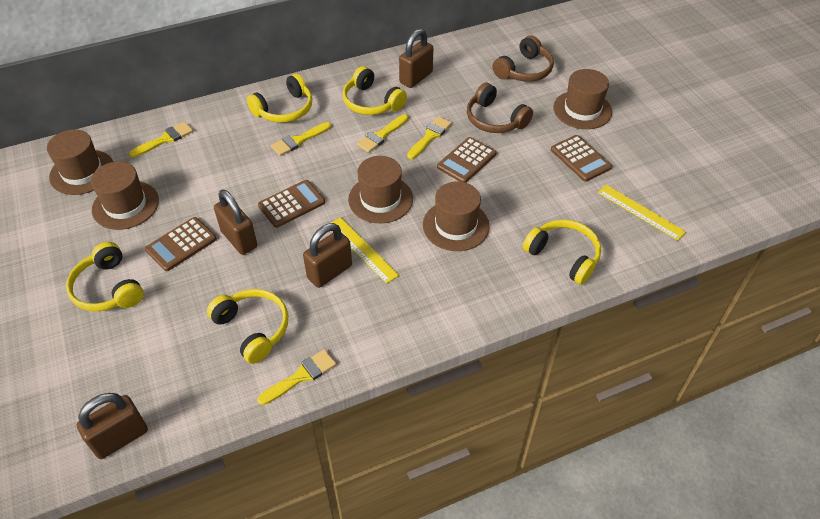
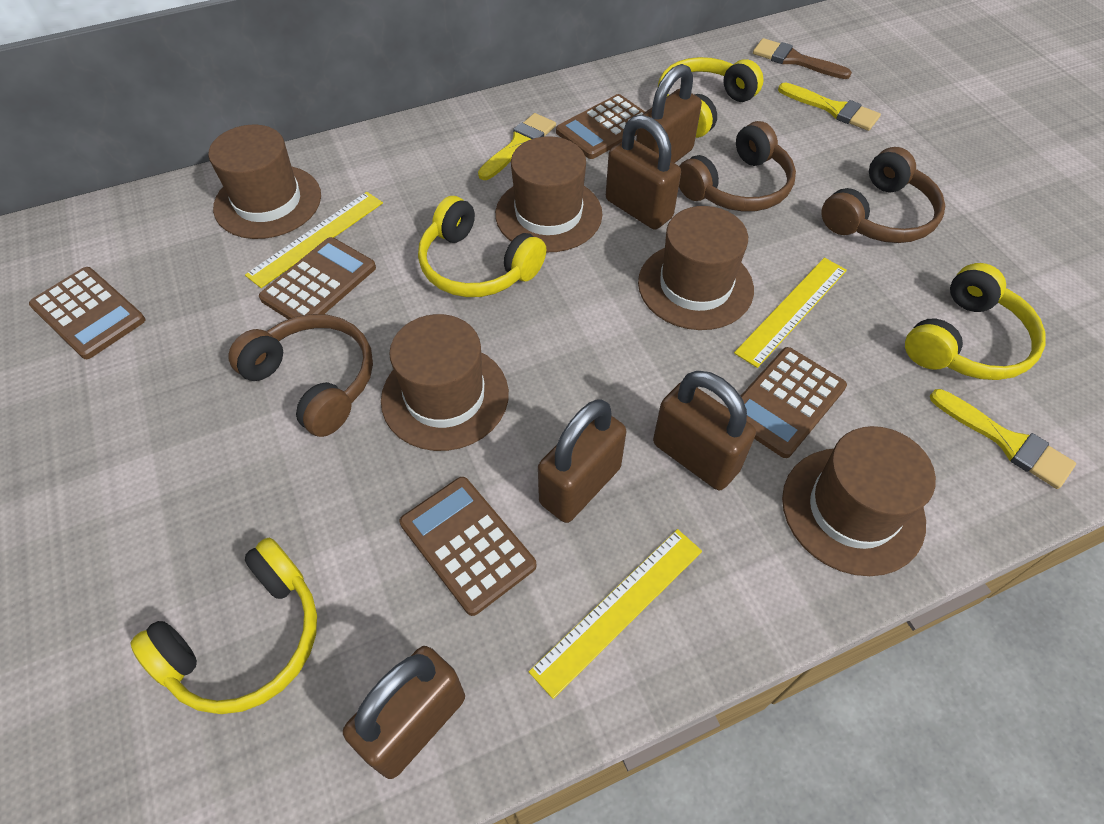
brown brush: none = 0 -> [753,38,852,79] = 1
brown calculator: [145,217,217,271] [258,180,325,228] [437,137,496,183] [551,135,612,182] = 4 -> [29,267,145,359] [259,237,376,319] [400,477,536,616] [556,94,645,159] [741,347,847,458] = 5
brown headphones: [467,83,533,133] [493,35,554,82] = 2 -> [228,314,373,437] [679,121,796,212] [821,147,945,243] = 3
brown padlock: [77,393,148,459] [214,189,257,255] [303,223,352,288] [399,29,433,88] = 4 -> [343,646,465,779] [538,399,626,523] [606,115,681,230] [636,64,702,163] [653,371,756,490] = 5
yellow brush: [129,122,193,158] [257,349,336,405] [271,122,331,156] [357,114,408,153] [407,116,452,159] = 5 -> [478,113,556,180] [778,82,881,131] [930,389,1076,489] = 3
yellow headphones: [66,242,144,311] [207,289,288,364] [247,74,312,123] [342,66,407,115] [523,220,601,285] = 5 -> [130,538,317,714] [418,196,546,297] [658,57,764,138] [905,263,1046,380] = 4
yellow ruler: [331,217,399,284] [598,185,686,240] = 2 -> [245,192,383,288] [528,529,702,699] [734,258,847,368] = 3

